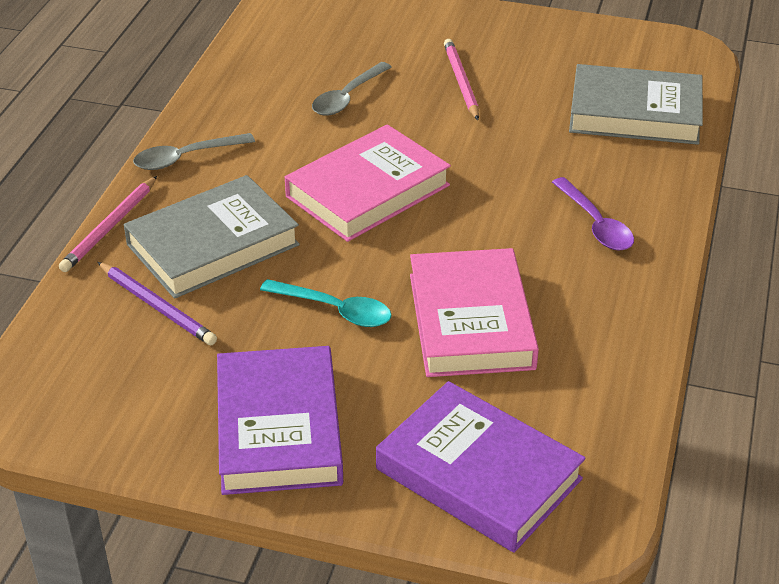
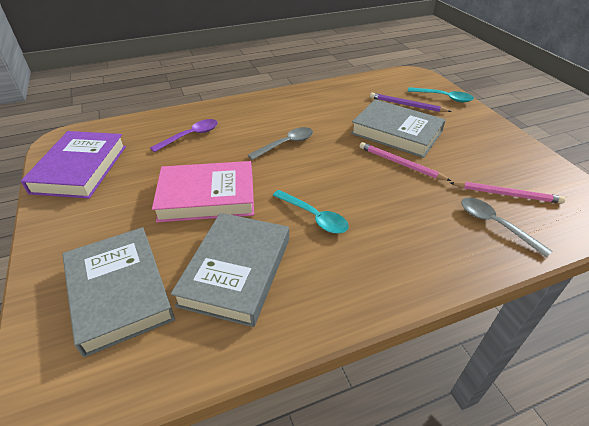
grey book: [124,175,300,299] [569,64,703,145] = 2 -> [62,227,175,357] [171,213,289,327] [351,99,446,158] = 3
pink book: [285,124,451,242] [410,248,539,377] = 2 -> [152,161,254,222] = 1
purple book: [217,346,343,495] [376,381,586,553] = 2 -> [21,131,126,199] = 1
turquoise spoon: [260,279,392,327] = 1 -> [273,190,349,234] [408,87,474,102] = 2

